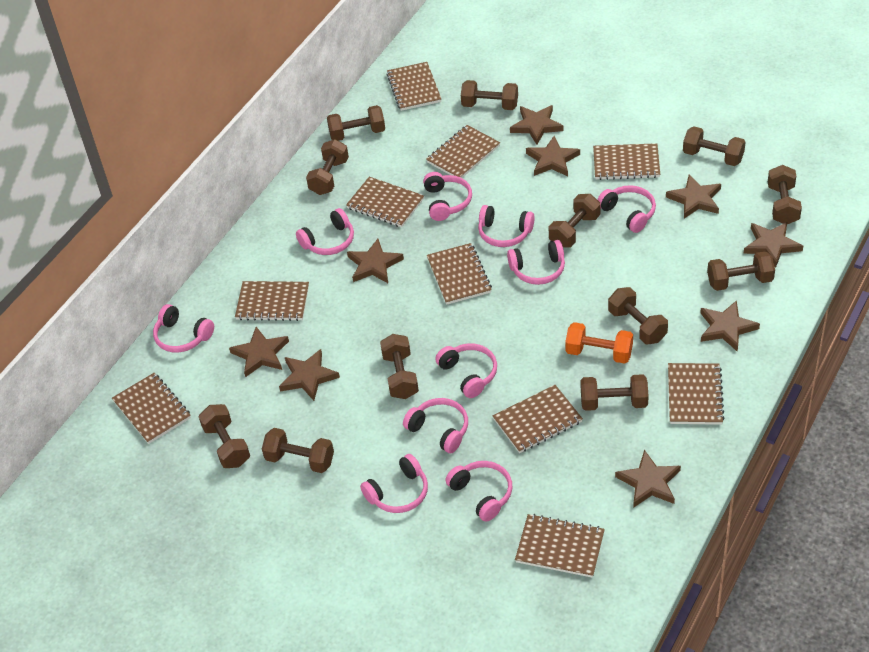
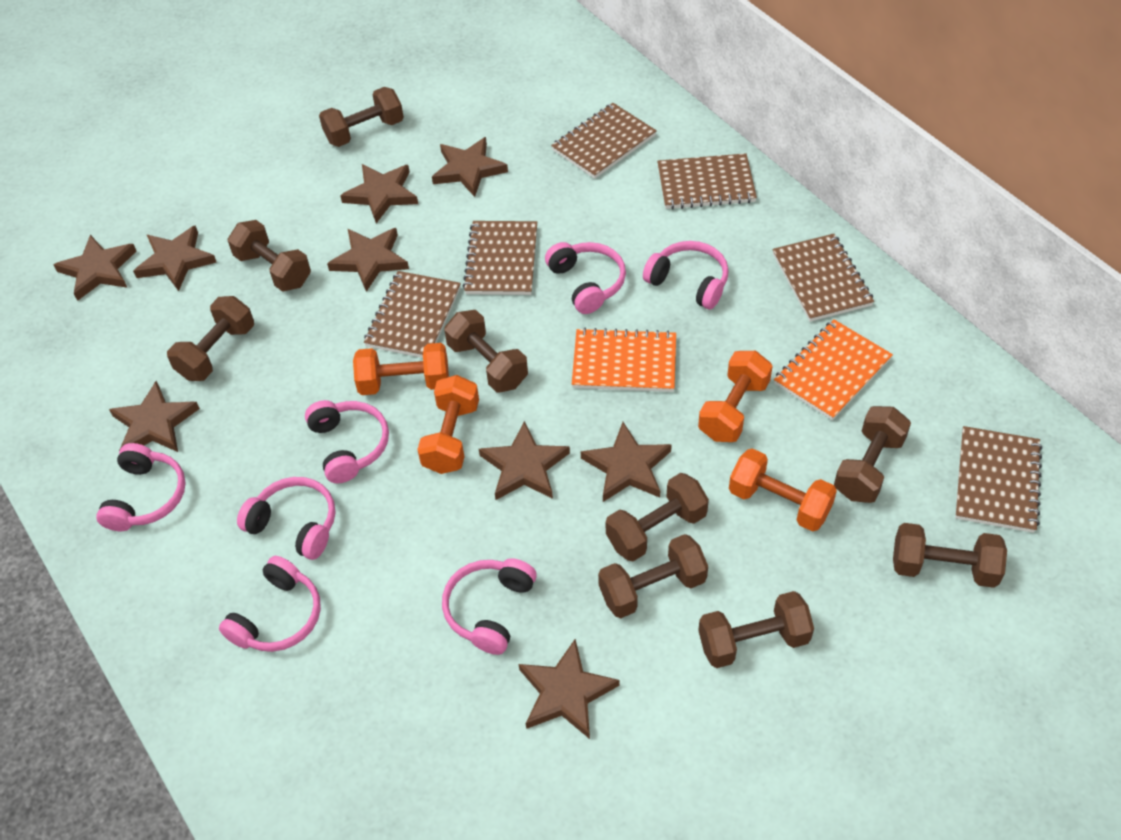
brown dumbbell: [198,404,250,468] [262,428,334,473] [306,139,349,195] [327,105,385,141] [380,334,419,399] [461,80,518,110] [549,194,600,248] [581,374,649,411] [608,287,668,344] [683,126,745,166] [707,251,775,291] [768,165,802,224] = 12 -> [167,296,254,381] [228,220,311,292] [319,87,404,147] [444,310,528,393] [598,534,708,618] [606,473,709,561] [698,591,814,668] [834,406,911,503] [893,523,1007,588] = 9
brown notebook: [112,373,191,444] [235,281,309,321] [346,177,424,227] [387,62,441,111] [426,125,500,178] [427,243,492,305] [493,385,583,453] [515,514,605,578] [593,143,660,180] [668,363,725,425] = 10 -> [364,271,461,358] [463,221,537,295] [551,103,657,179] [657,153,757,209] [772,234,874,322] [955,426,1042,533] = 6
orange dumbbell: [565,322,633,364] = 1 -> [353,343,449,395] [417,375,479,474] [698,351,773,442] [729,448,837,532] = 4
orange notebook: none = 0 -> [572,328,676,392] [774,319,893,420] = 2
pink headphones: [153,304,214,353] [296,208,354,255] [360,454,428,513] [403,398,468,453] [423,172,472,221] [435,343,497,398] [445,461,512,522] [478,205,535,247] [507,240,565,285] [597,185,656,233] = 10 -> [96,443,186,531] [219,556,321,652] [237,477,335,560] [305,400,389,483] [442,558,537,655] [545,242,626,314] [643,241,729,309] = 7

